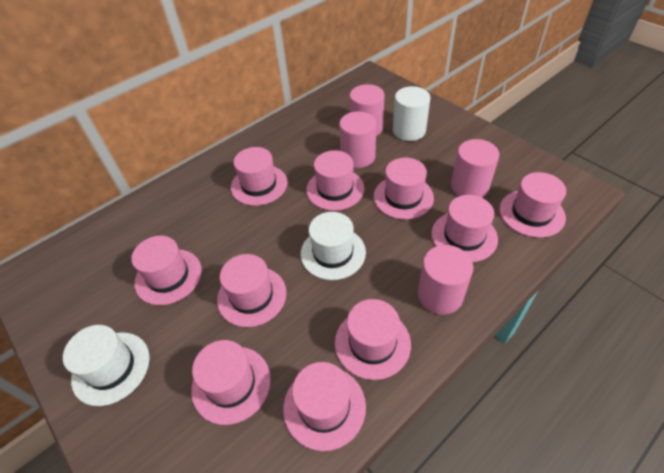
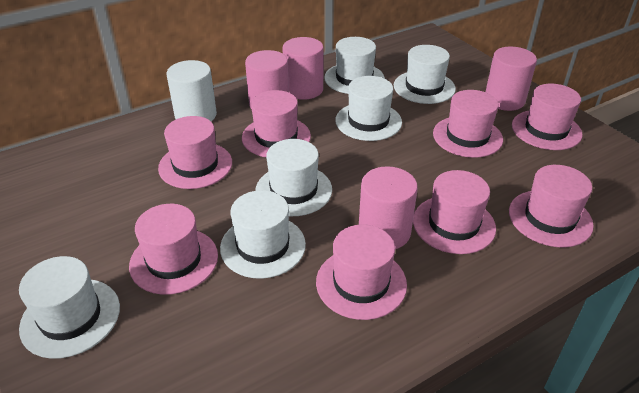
pink hat: [131,236,202,305] [191,340,271,425] [217,254,286,327] [231,147,287,206] [283,362,366,451] [306,150,364,211] [335,299,411,380] [374,158,434,220] [431,195,498,262] [499,172,566,238] = 10 -> [129,204,218,295] [158,116,232,189] [242,90,311,157] [316,224,407,320] [413,170,496,254] [433,90,503,158] [509,165,594,247] [512,84,583,150] = 8
white hat: [63,325,150,406] [301,212,366,280] = 2 -> [19,256,120,359] [220,190,306,279] [255,139,332,216] [324,37,385,94] [335,76,402,141] [394,45,456,104] = 6

